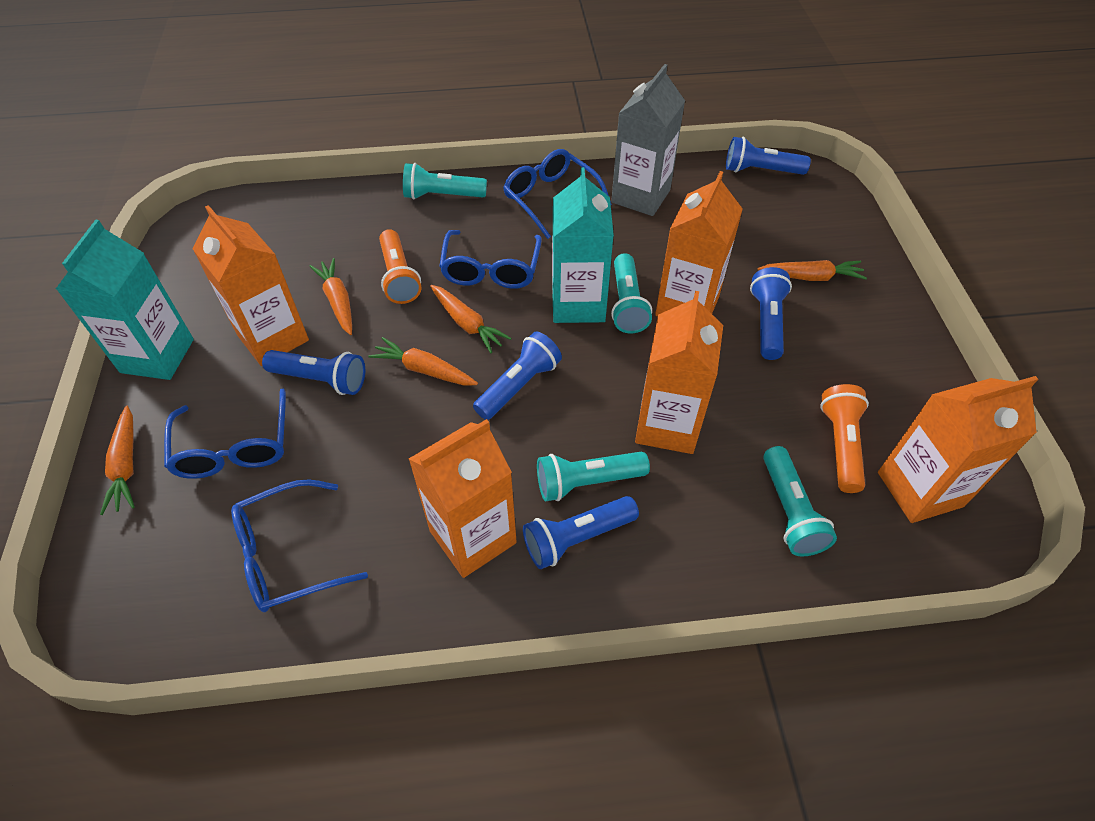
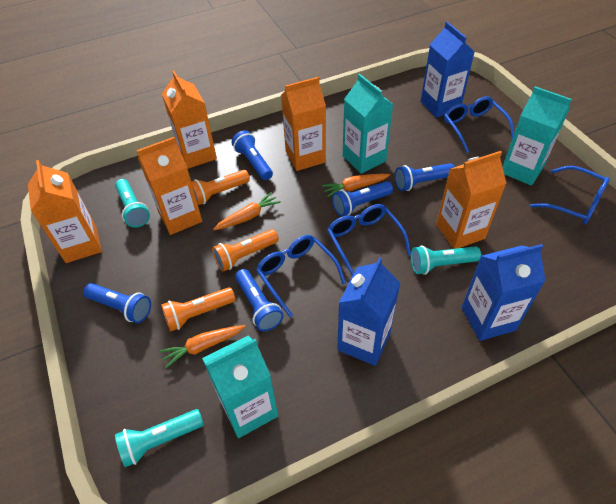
blue carton: none = 0 -> [337,257,400,366] [420,22,474,118] [461,244,546,341] = 3
grey carton: [611,64,685,216] = 1 -> none = 0
orange carrot: [100,406,135,515] [309,258,352,335] [368,337,478,386] [430,285,511,353] [758,260,867,281] = 5 -> [159,325,246,368] [213,192,281,230] [322,174,390,198] = 3
orange flashlight: [379,229,421,304] [820,384,869,493] = 2 -> [161,287,236,332] [191,170,250,205] [212,229,279,272] = 3
turquoise carton: [56,220,194,380] [552,167,614,323] = 2 -> [202,336,278,438] [343,74,393,174] [503,86,572,186] = 3
turquoise flashlight: [403,163,487,200] [537,452,650,501] [611,253,652,334] [763,446,837,556] = 4 -> [115,179,150,228] [115,409,204,467] [411,245,481,275] = 3

